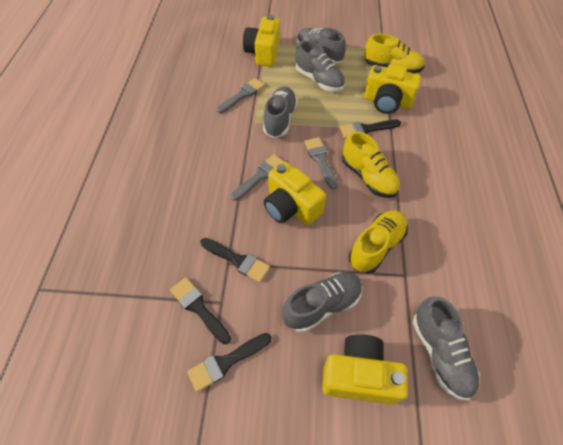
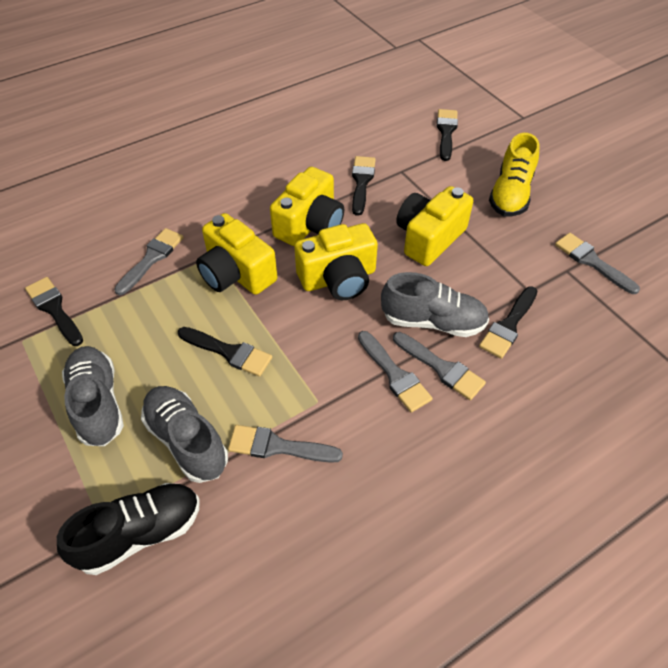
black brush: [170,277,231,344] [187,333,271,392] [200,238,270,282] [340,120,401,139] = 4 -> [25,277,83,346] [178,327,272,377] [352,156,376,216] [437,109,458,161] [479,286,537,359] = 5
black shoe: none = 0 -> [57,483,200,575] = 1
grey brush: [217,78,265,113] [231,154,284,201] [304,137,338,190] = 3 -> [114,228,184,295] [228,425,343,463] [358,331,433,413] [393,332,486,400] [555,233,640,294] = 5
grey shoe: [263,86,297,138] [282,272,363,333] [296,40,345,92] [297,28,346,64] [413,297,480,400] = 5 -> [62,346,124,446] [141,386,228,483] [381,272,489,337] = 3
yellow shoe: [342,131,400,198] [349,210,408,274] [364,34,424,73] = 3 -> [489,133,540,217] = 1

